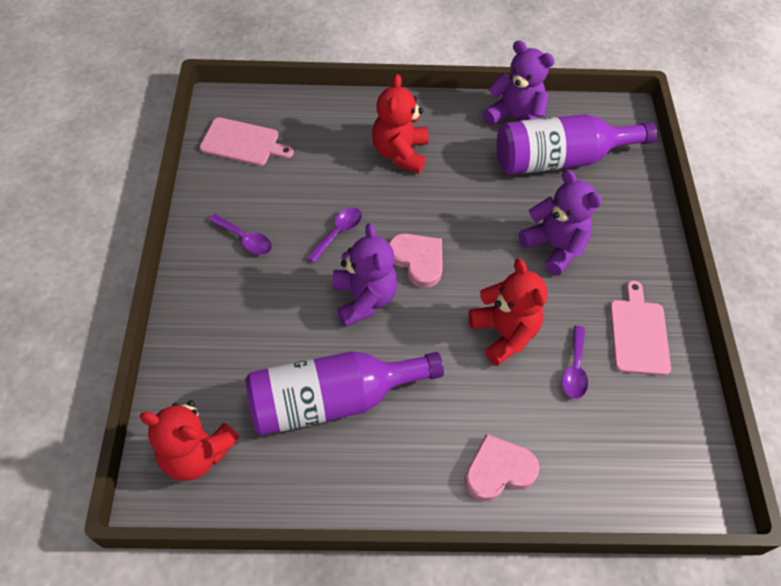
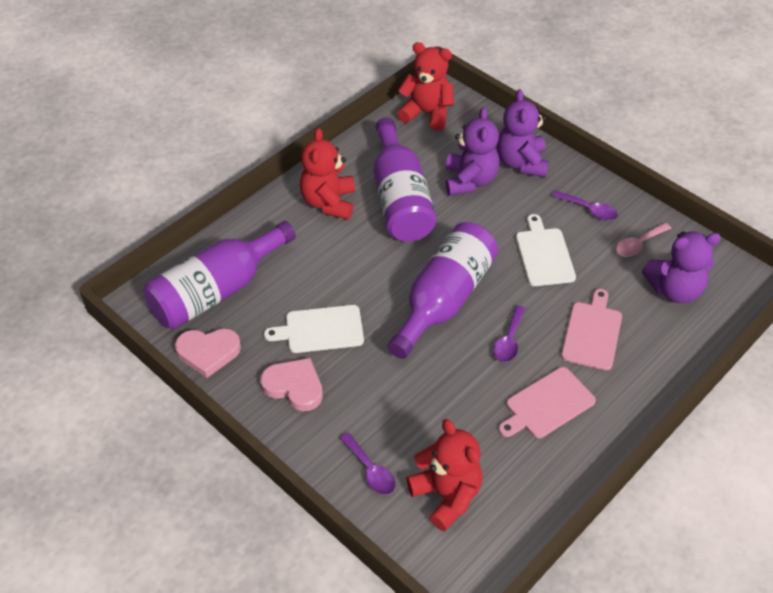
pink spoon: none = 0 -> [616,223,671,257] = 1
purple bottle: [245,351,444,435] [497,114,657,175] = 2 -> [143,221,296,330] [373,117,437,242] [388,222,498,359] = 3
white cutting board: none = 0 -> [264,305,364,353] [516,214,576,286] = 2

